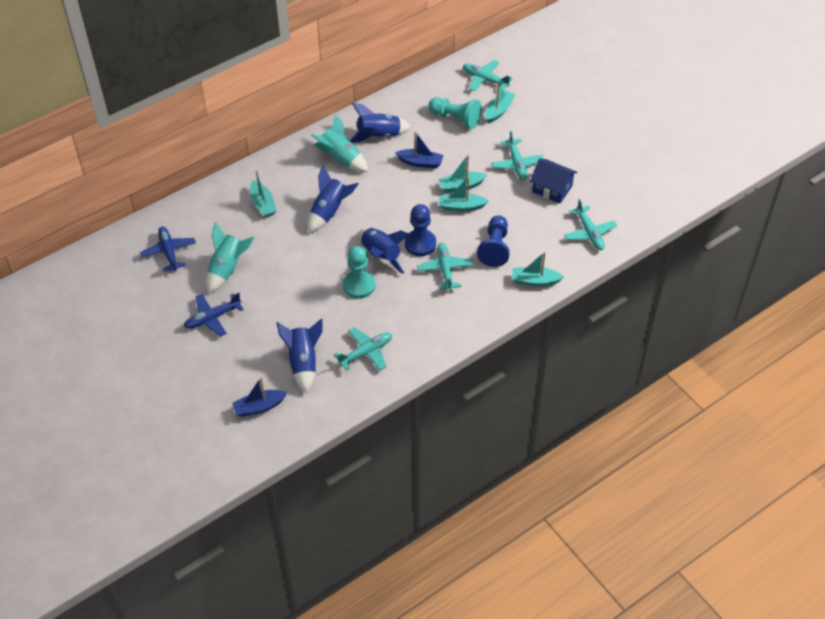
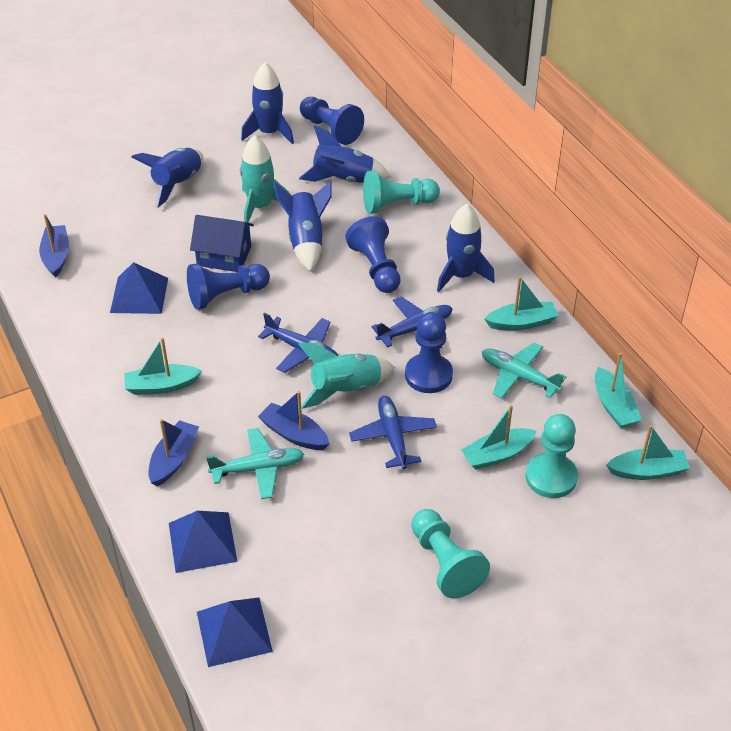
blue boat: [232,377,288,417] [395,132,443,168] = 2 -> [39,214,69,278] [148,419,199,486] [258,391,330,450] = 3
blue pawn: [405,204,436,256] [477,215,510,267] = 2 -> [187,264,270,310] [300,97,364,145] [345,216,401,293] [405,312,453,393] = 4
blue plane: [140,227,196,272] [184,293,244,337] = 2 -> [258,313,338,373] [349,396,437,469] [371,297,453,349] = 3
blue pyramid: none = 0 -> [110,262,168,314] [169,511,237,573] [197,598,273,667] = 3
blue rocket: [276,318,323,394] [307,165,359,233] [350,102,411,143] [359,228,409,274] = 4 -> [131,148,204,208] [241,62,294,144] [273,181,332,272] [299,125,391,183] [437,204,495,292] = 5
turquoise pawn: [343,246,375,299] [428,97,482,129] = 2 -> [363,171,440,214] [411,509,490,599] [525,414,578,498] = 3
turquoise plane: [334,327,392,371] [417,243,474,291] [463,60,513,92] [491,131,544,180] [564,199,617,250] = 5 -> [206,428,304,499] [482,343,566,398] = 2

